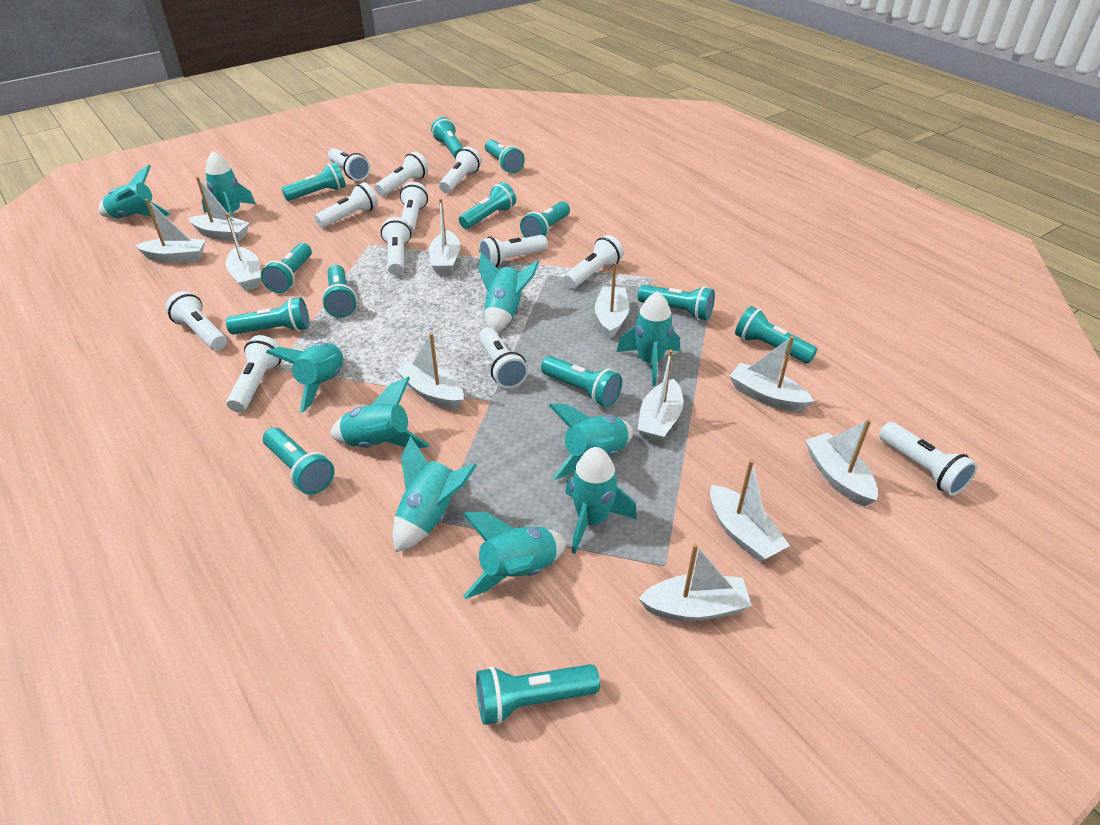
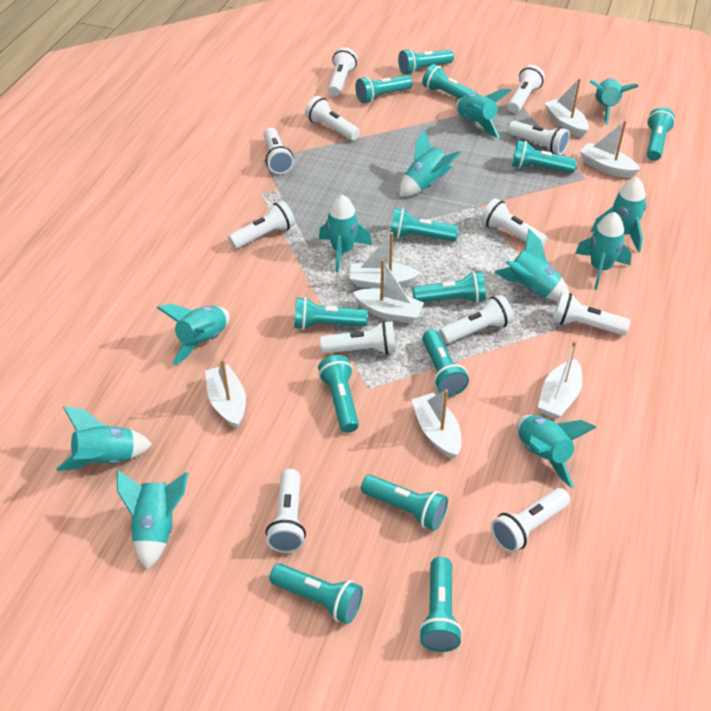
turquoise rocket: [99,165,171,218] [202,151,256,218] [266,342,344,413] [330,377,430,448] [393,436,477,552] [463,512,566,599] [478,252,540,333] [549,404,633,480] [565,447,637,554] [616,291,680,386] = 10 -> [57,406,152,471] [117,470,189,570] [157,304,230,366] [319,195,372,272] [399,130,461,197] [455,89,512,138] [494,229,569,301] [516,415,597,488] [575,212,632,290] [590,78,639,125] [591,177,646,253] = 11
white boat: [135,199,206,263] [188,176,249,242] [226,213,261,291] [396,333,463,409] [429,198,461,274] [595,262,629,339] [637,350,683,443] [639,543,752,621] [710,460,790,562] [730,336,814,411] [805,419,878,507] = 11 -> [205,359,246,428] [350,232,420,289] [353,259,424,323] [411,389,462,459] [538,341,583,419] [545,78,589,138] [580,120,640,178] = 7

